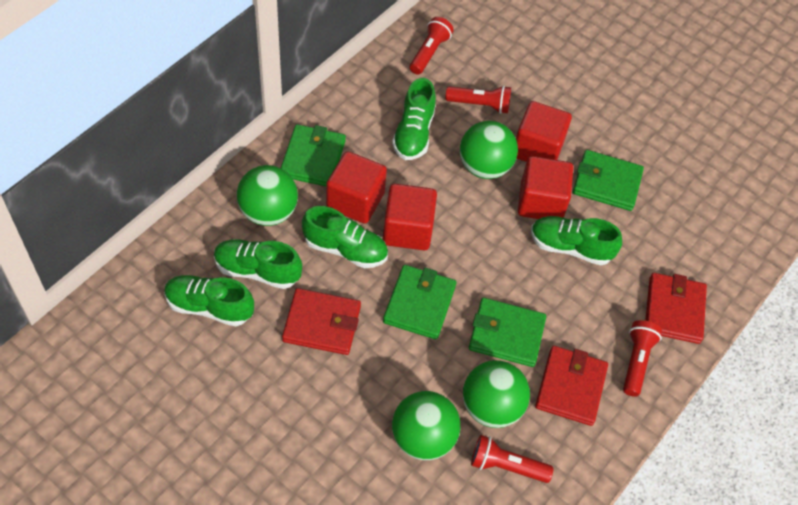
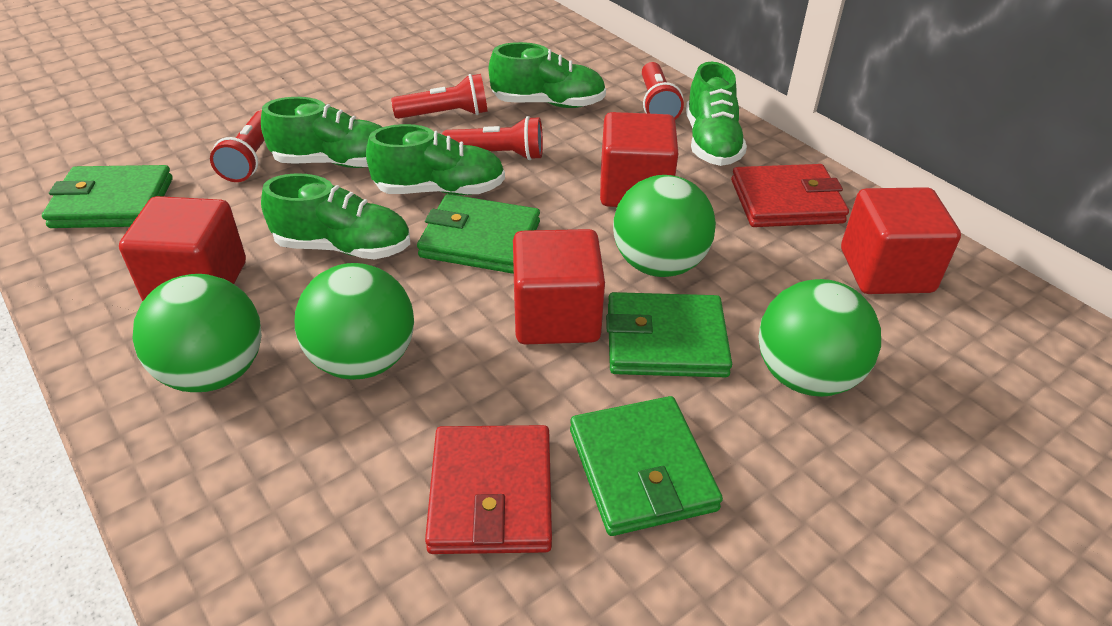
red wallet: [282,288,361,355] [535,346,608,426] [645,273,707,344] = 3 -> [425,425,552,554] [731,164,849,227] = 2

